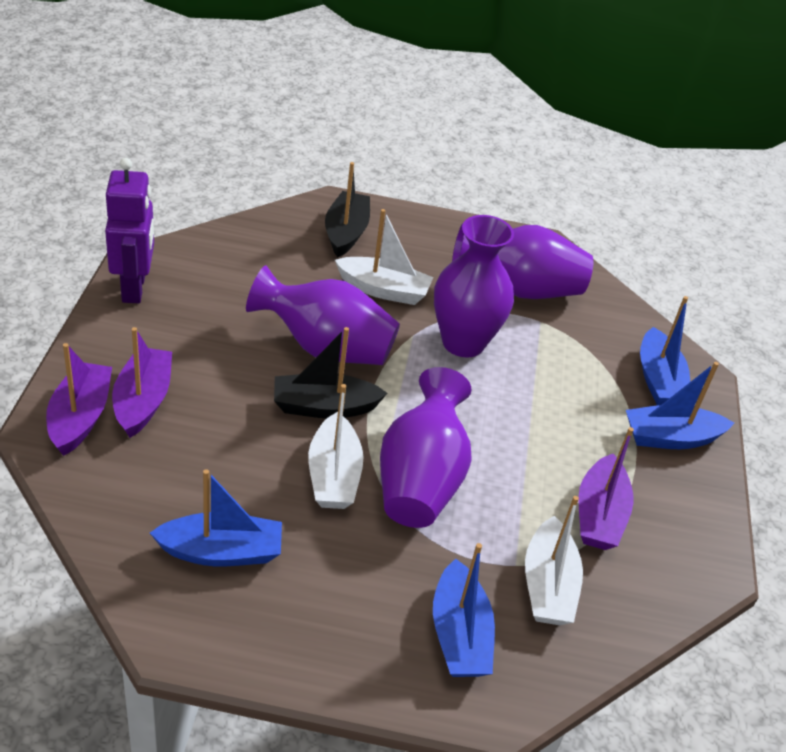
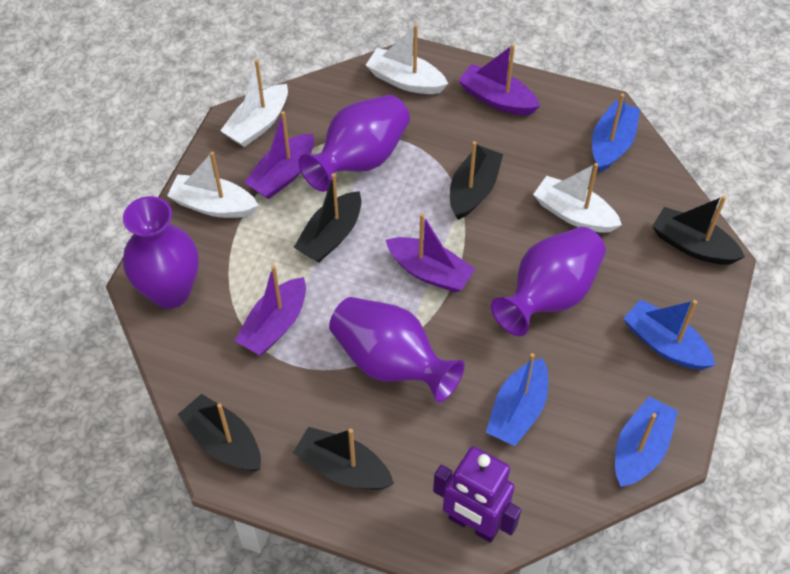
black boat: [274,327,387,418] [325,162,370,258] = 2 -> [178,394,261,471] [293,427,394,490] [294,173,362,262] [450,141,503,220] [652,196,745,265] = 5
purple boat: [46,343,112,456] [112,327,172,438] [579,427,634,550] = 3 -> [235,265,306,355] [244,111,314,199] [386,213,475,293] [458,44,540,115] = 4
white boat: [308,384,364,509] [335,209,434,305] [525,496,583,625] = 3 -> [167,152,258,218] [220,59,288,147] [366,24,448,94] [533,163,622,233] = 4

